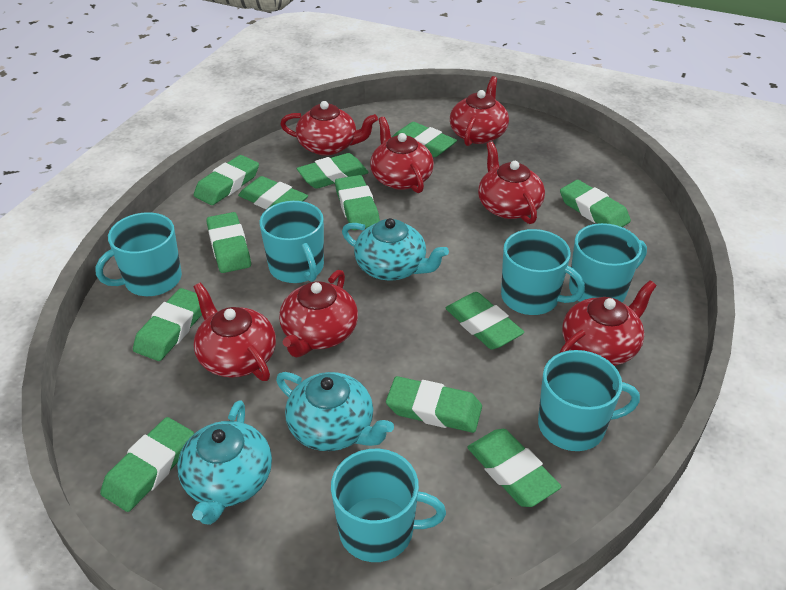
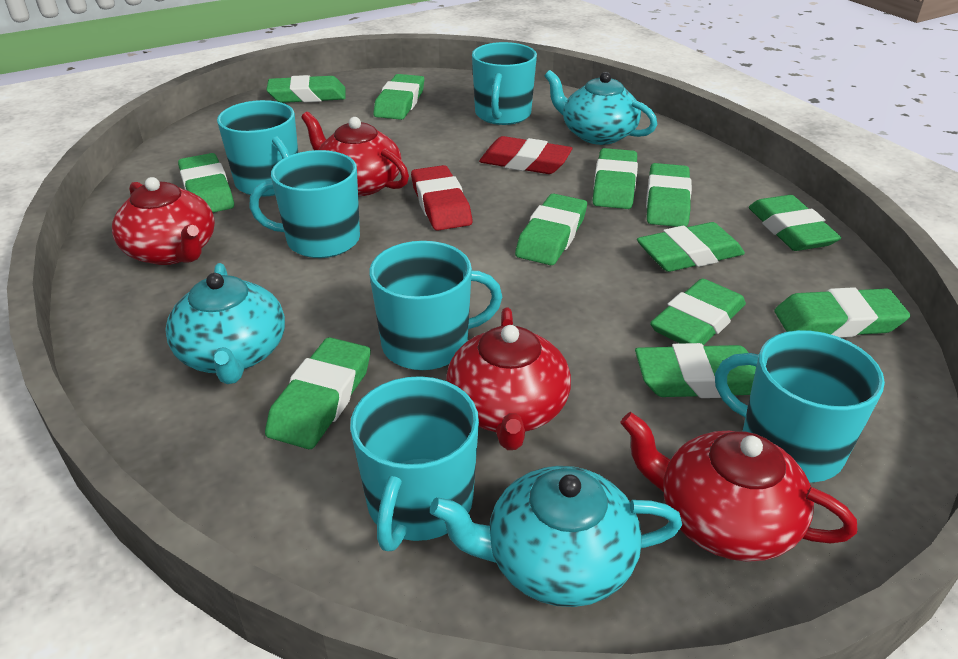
red eraser: none = 0 -> [411,165,472,231] [479,136,572,174] = 2
red teapot: [193,283,276,381] [279,270,358,357] [280,101,378,156] [370,117,434,193] [450,76,509,146] [478,142,545,224] [559,280,657,366] = 7 -> [112,177,215,265] [301,112,409,196] [446,308,571,450] [620,412,857,562] = 4

